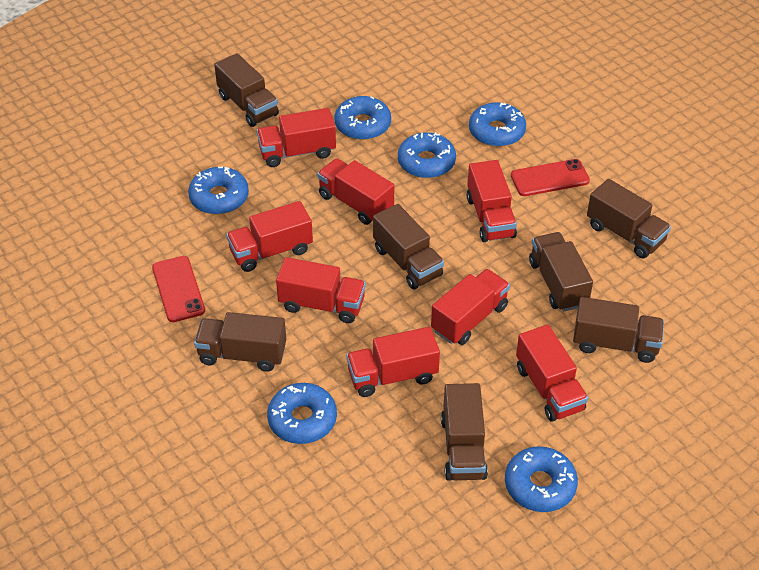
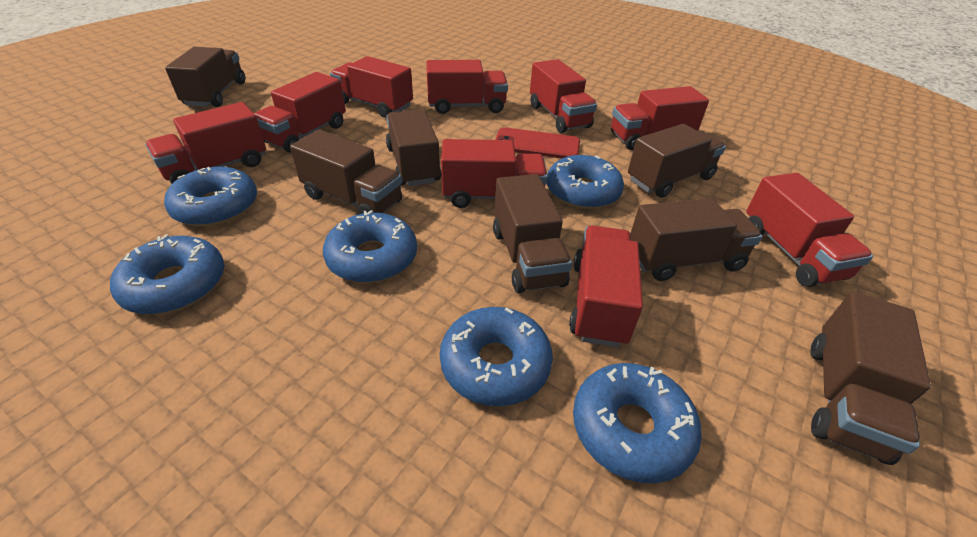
red phone: [152,256,205,322] [511,159,590,196] = 2 -> [495,127,580,159] = 1
red truck: [226,201,313,272] [257,108,336,167] [276,257,366,323] [317,158,394,225] [346,327,440,397] [431,269,510,345] [467,160,517,242] [516,325,588,422] = 8 -> [145,102,266,184] [254,72,346,153] [330,56,413,118] [426,60,508,114] [441,139,548,208] [530,59,597,133] [569,225,643,347] [611,86,709,150] [746,173,873,287] = 9

